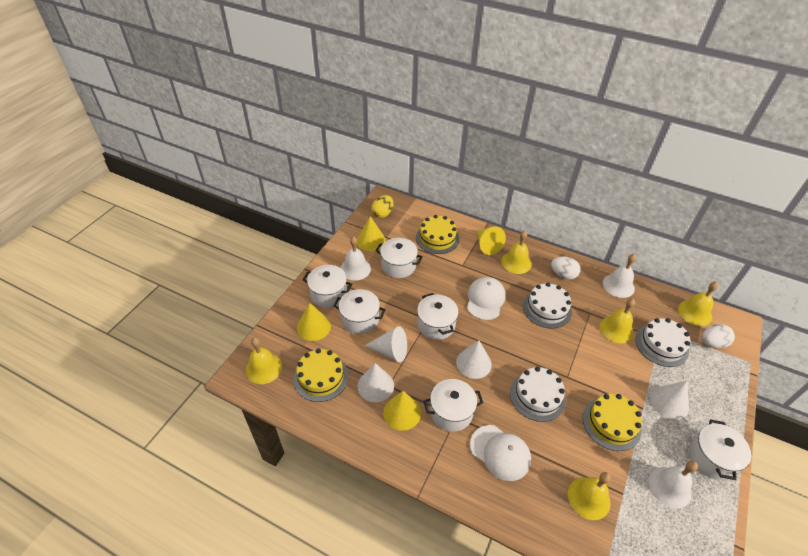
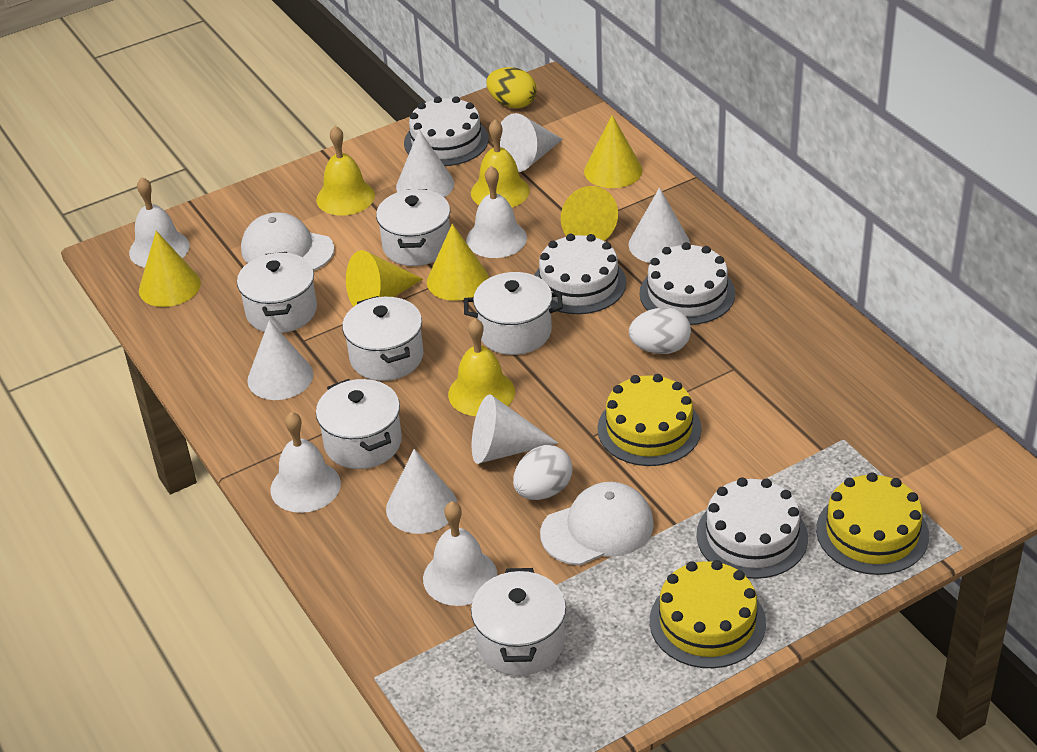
white bell: [341,236,371,281] [603,254,636,298] [649,461,698,509] = 3 -> [129,177,190,268] [271,412,341,513] [423,501,497,606] [466,166,527,258] = 4
white cake: [510,367,566,422] [523,283,572,329] [636,318,691,367] = 3 -> [404,96,489,166] [535,234,626,314] [639,242,735,325] [696,477,808,579] = 4
white cone: [358,363,394,402] [364,326,407,362] [456,340,492,379] [650,381,689,420] = 4 -> [247,320,313,400] [386,449,457,534] [396,130,454,197] [472,394,558,464] [500,113,563,172] [628,187,690,263] = 6
yellow bell: [246,337,282,384] [501,231,532,274] [568,472,611,520] [600,298,635,343] [678,282,718,326] = 5 -> [316,126,375,216] [448,318,515,416] [471,120,530,208] = 3
yellow cone: [297,303,331,341] [357,216,386,252] [383,391,421,431] [476,226,506,255] = 4 -> [139,231,201,307] [346,250,423,307] [427,224,489,301] [561,186,618,241] [584,115,642,188] = 5

